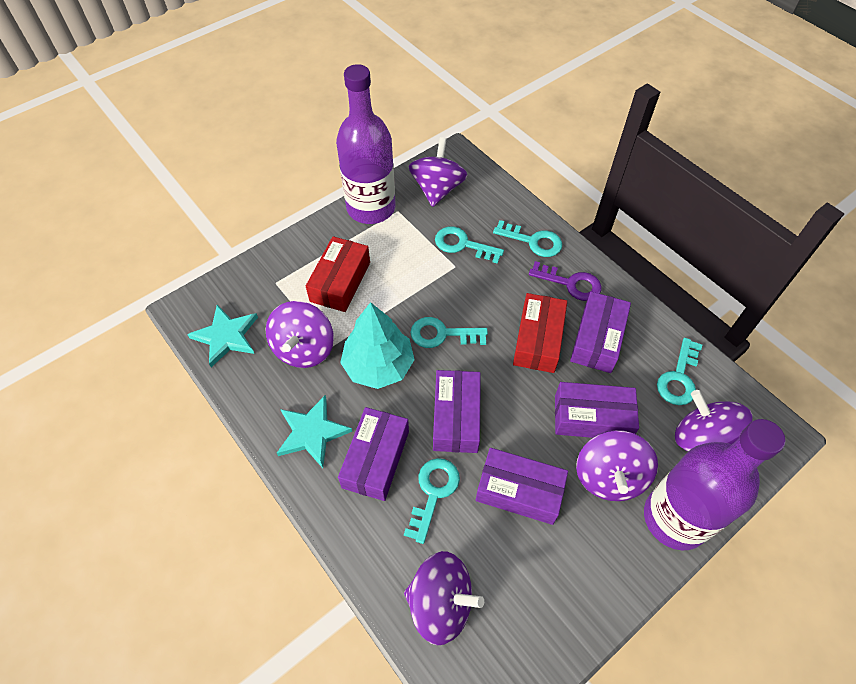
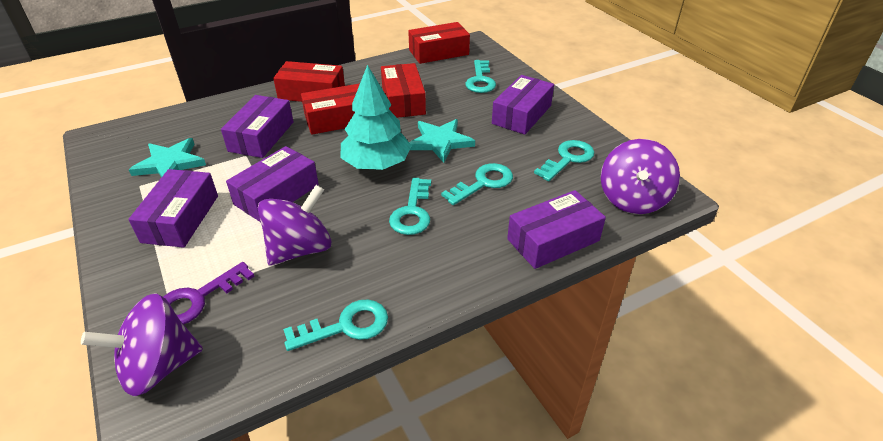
purple bottle: [336,64,396,224] [644,419,786,550] = 2 -> none = 0
purple spinning top: [266,301,334,368] [404,551,484,645] [409,137,468,207] [576,430,658,501] [675,390,752,451] = 5 -> [81,294,203,397] [258,185,331,266] [601,139,680,214] = 3
red box: [306,236,370,312] [513,293,567,373] = 2 -> [273,61,345,102] [301,83,360,135] [381,63,426,118] [408,22,470,64] = 4

